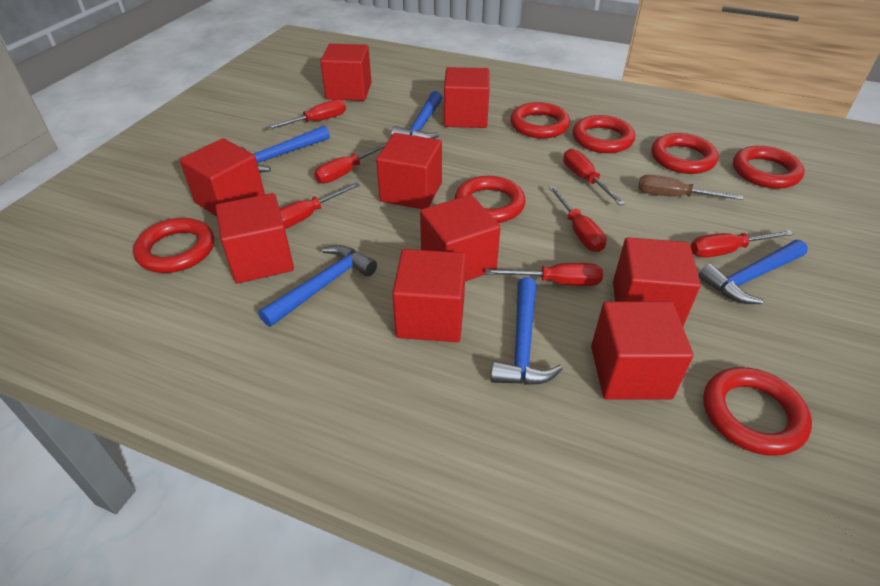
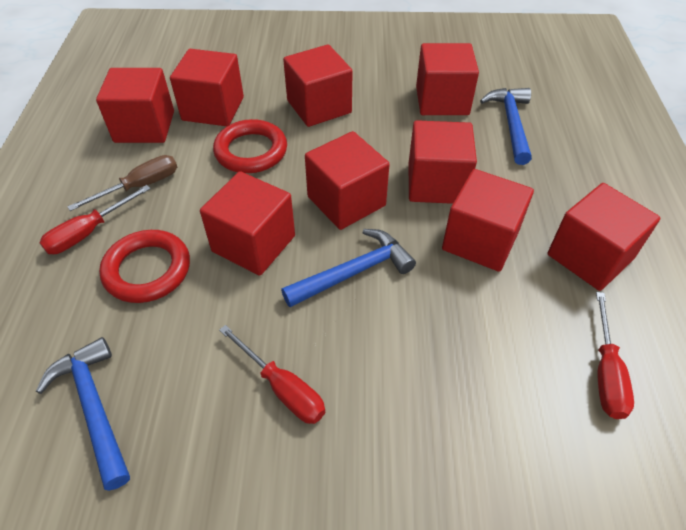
blue hammer: [239,126,330,172] [259,245,377,327] [391,91,442,139] [491,277,563,385] [698,240,808,304] = 5 -> [36,337,130,491] [281,229,416,307] [480,88,532,165] = 3
red ring: [133,218,214,273] [455,176,525,223] [510,102,570,139] [573,115,635,153] [651,133,719,174] [703,367,812,456] [733,146,805,189] = 7 -> [99,230,190,303] [213,119,287,173] = 2
red screwdriver: [265,99,346,130] [280,182,360,229] [314,142,387,184] [485,263,603,286] [549,186,607,252] [563,149,625,206] [691,230,794,258] = 7 -> [39,185,151,254] [219,325,325,424] [596,292,634,419] = 3

